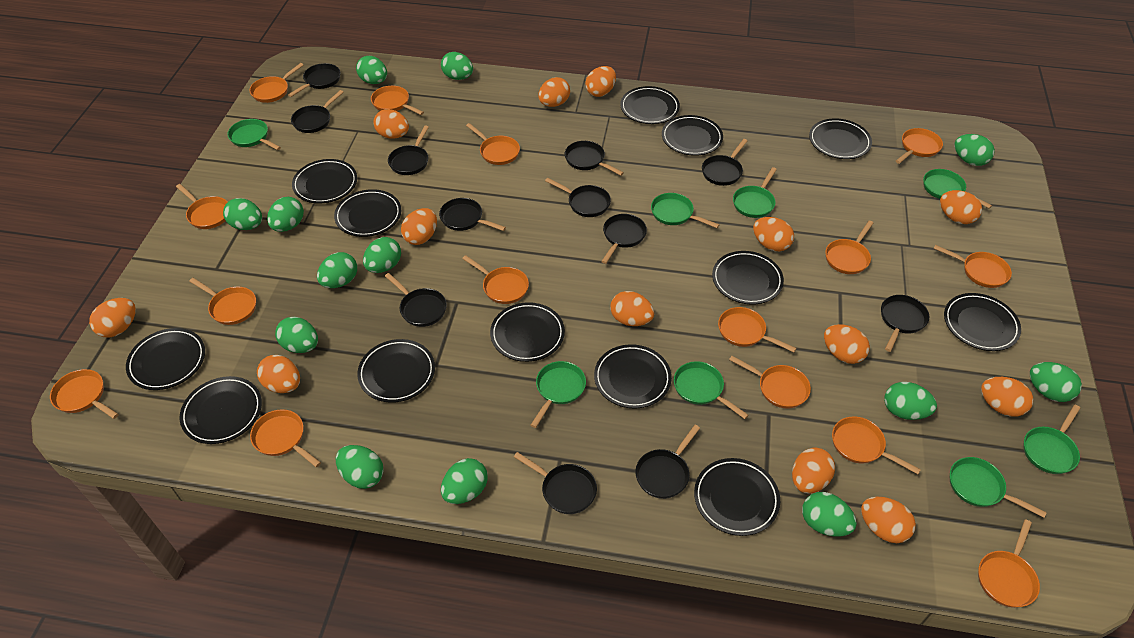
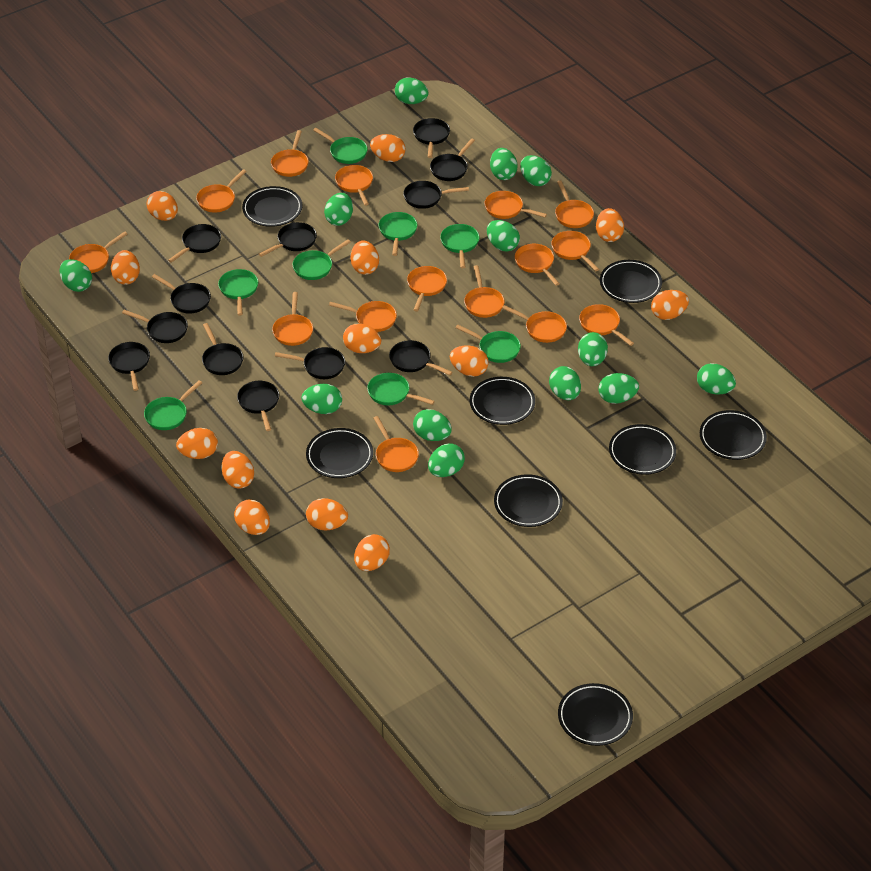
black plate: [126,328,205,390] [180,376,262,444] [292,159,357,204] [334,189,401,237] [357,339,435,403] [490,302,565,362] [594,344,672,408] [620,86,680,124] [662,115,723,156] [694,458,780,536] [712,251,784,305] [809,119,872,159] [944,293,1021,351] = 13 -> [242,186,302,227] [306,428,373,478] [470,377,535,425] [494,474,563,527] [558,683,633,746] [600,260,662,303] [609,424,676,475] [700,410,767,460] = 8

